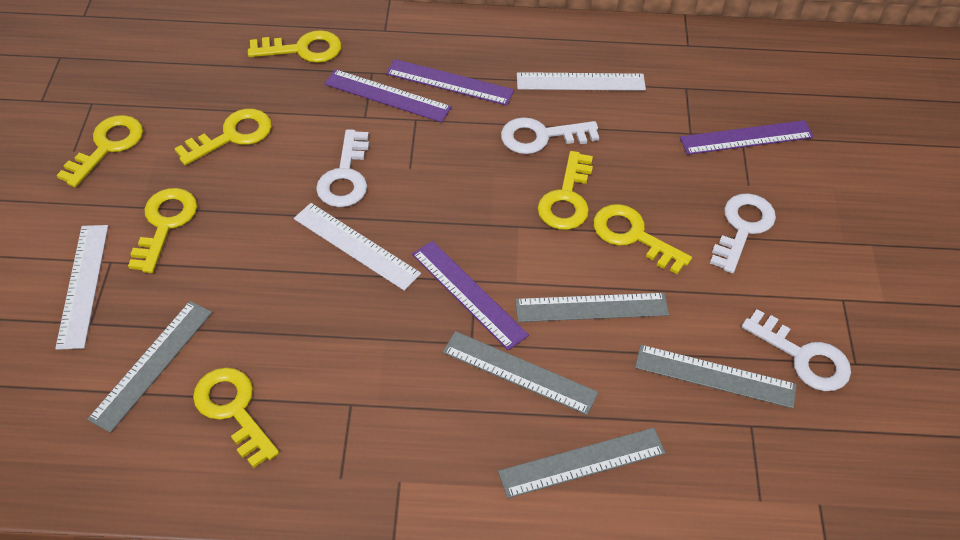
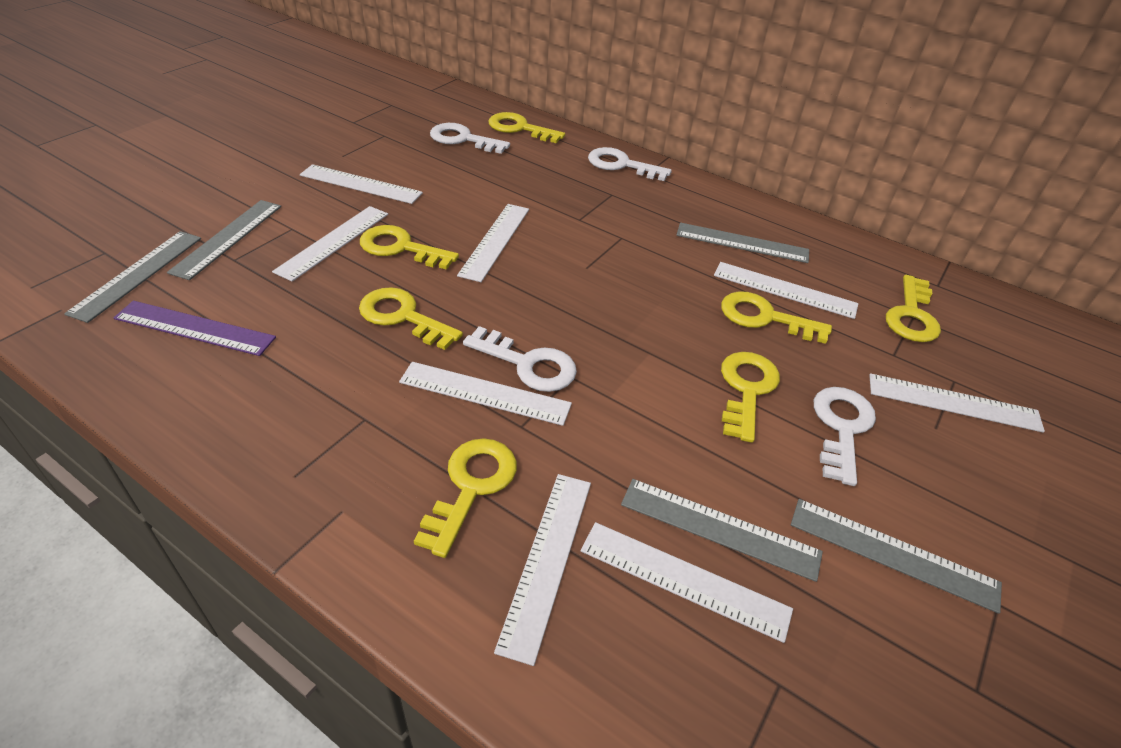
purple ruler: [324,69,452,123] [386,59,514,106] [412,241,529,350] [680,120,814,155] = 4 -> [114,301,276,356] = 1
white ruler: [55,225,108,350] [294,203,421,291] [517,72,646,91] = 3 -> [272,206,388,281] [300,164,423,204] [399,362,572,426] [457,204,529,282] [494,474,591,666] [581,522,793,643] [714,262,858,319] [869,373,1045,433] = 8

